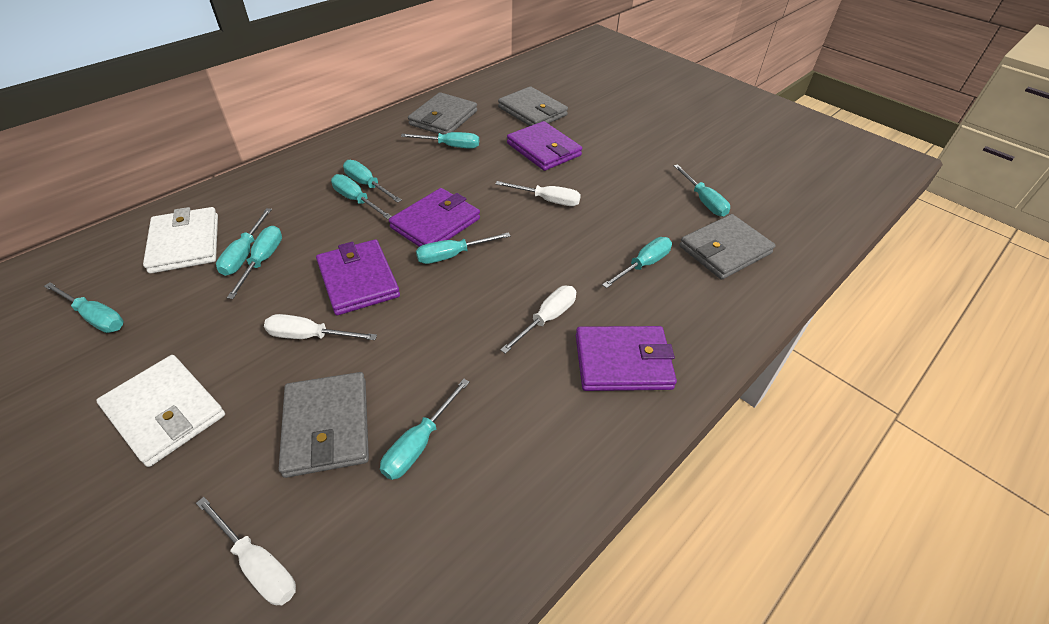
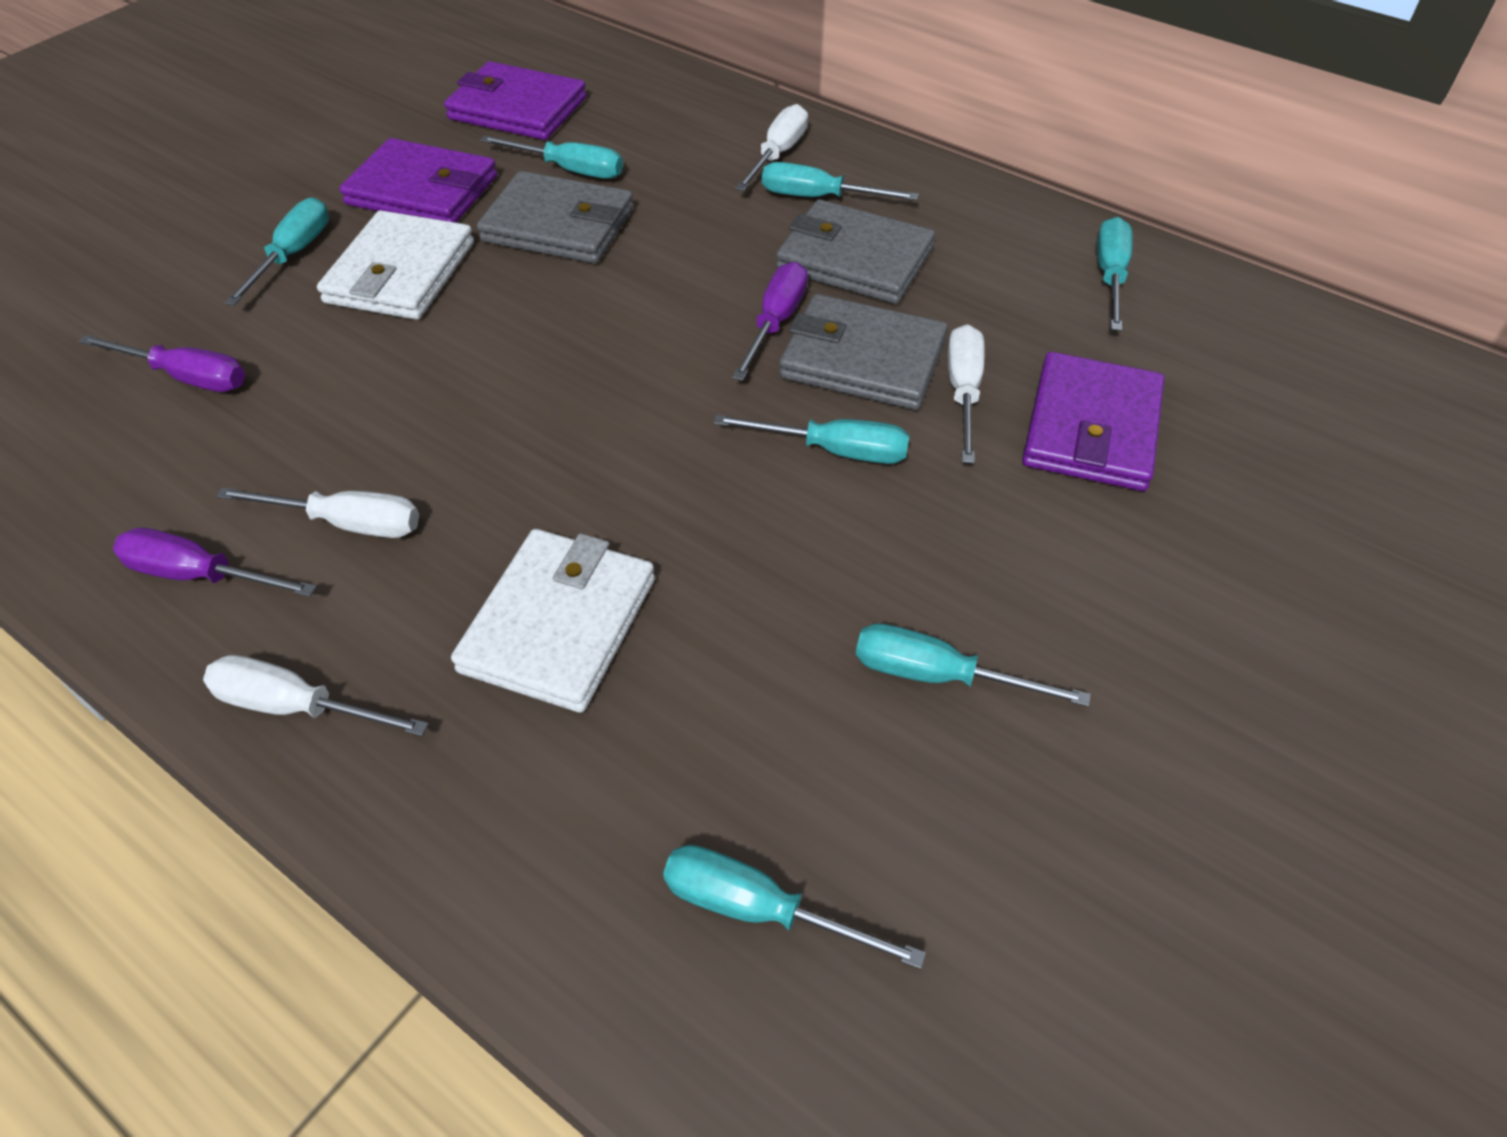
grey wallet: [279,372,369,478] [408,92,477,135] [498,86,568,126] [679,214,775,280] = 4 -> [477,171,634,264] [776,199,935,304] [779,294,948,410] = 3
purple screwdriver: none = 0 -> [79,335,245,392] [113,528,317,597] [732,262,808,381] = 3
purple wallet: [316,239,400,315] [389,188,480,247] [507,121,582,171] [576,326,677,391] = 4 -> [339,138,497,223] [444,61,587,140] [1022,352,1164,491] = 3
turquoise screwdriver: [44,282,124,333] [216,208,272,276] [227,226,282,299] [331,174,392,219] [343,160,402,203] [380,379,470,480] [401,132,479,149] [416,232,511,264] [602,237,672,288] [674,164,730,216] = 10 -> [224,198,329,306] [480,135,623,179] [663,845,926,969] [713,415,910,464] [762,162,919,200] [856,623,1091,707] [1097,217,1133,331] = 7

